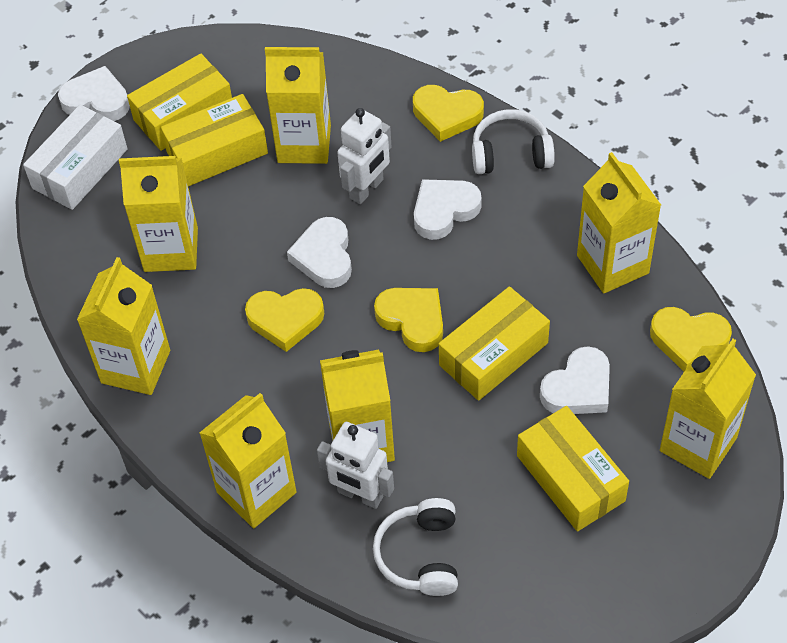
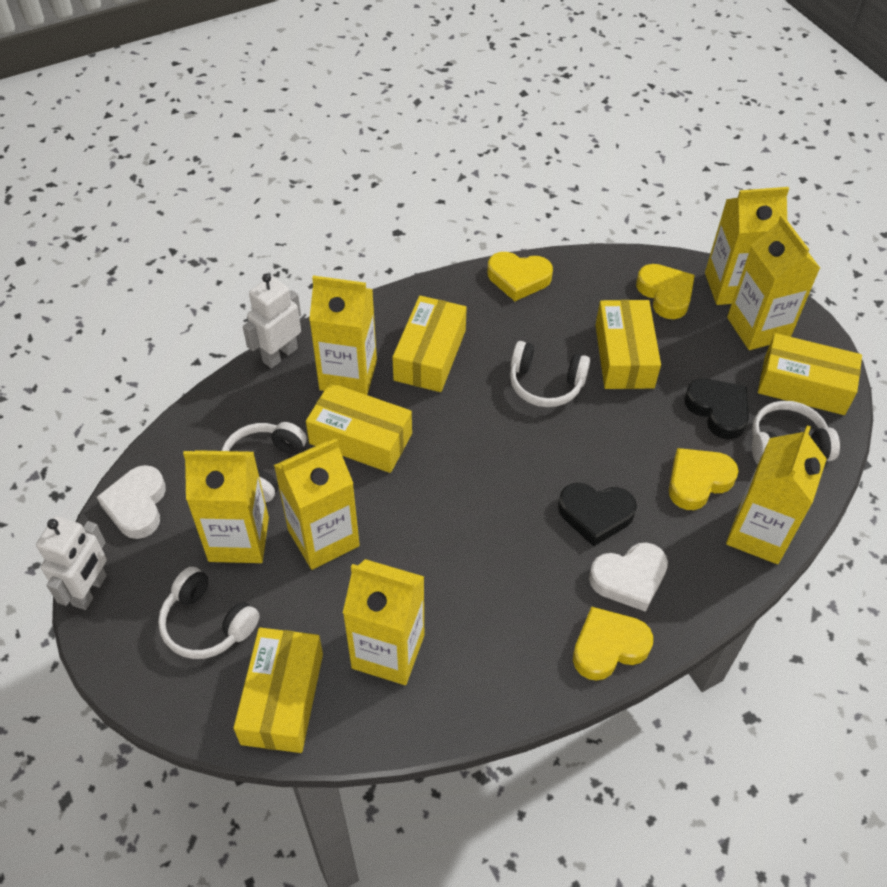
black heart: none = 0 -> [558,483,637,547] [684,378,749,439] = 2
white box: [23,104,128,210] = 1 -> none = 0
white headphones: [373,498,458,596] [472,109,555,174] = 2 -> [158,567,260,659] [221,422,307,503] [510,341,590,407] [752,401,840,464] = 4
white heart: [58,66,130,121] [287,217,352,288] [414,179,482,240] [540,346,610,414] = 4 -> [97,465,166,539] [589,543,668,612] = 2
yellow box: [127,54,232,151] [161,94,268,186] [439,286,550,401] [517,406,629,532] = 4 -> [233,627,323,753] [306,383,412,473] [392,296,467,392] [596,300,661,389] [758,333,862,415] = 5

